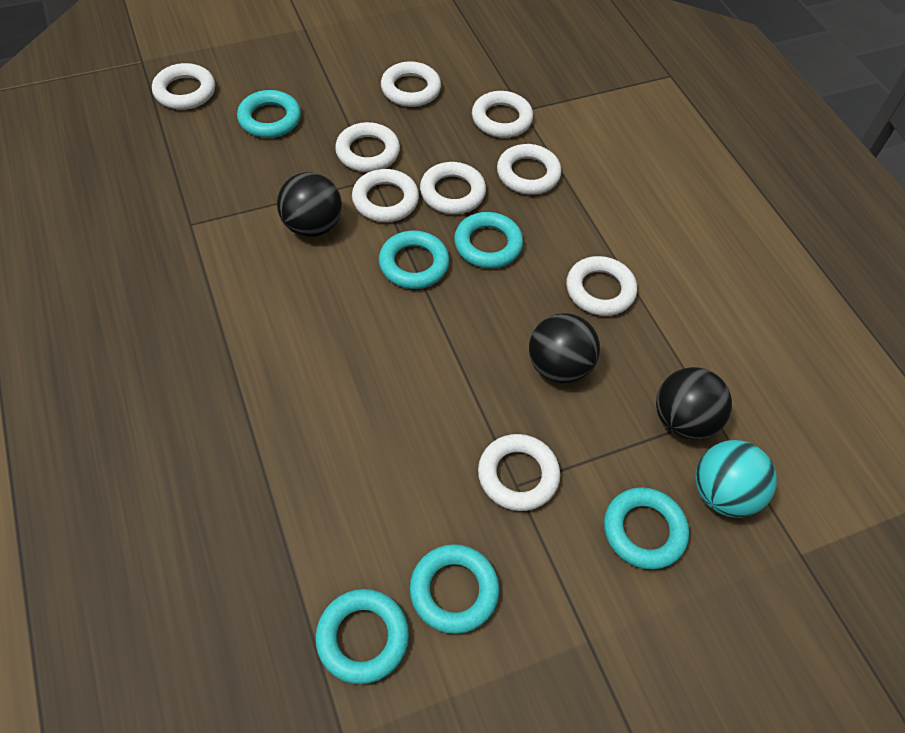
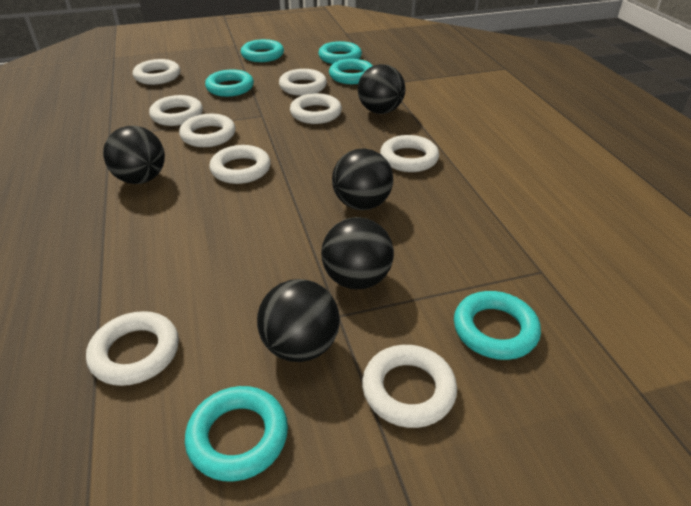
black ball: [277,172,342,237] [529,313,600,384] [656,367,732,440] = 3 -> [103,126,165,184] [257,279,340,362] [321,217,394,290] [332,148,393,210] [358,64,405,114] = 5
turquoise ball: [696,440,777,518] = 1 -> none = 0

